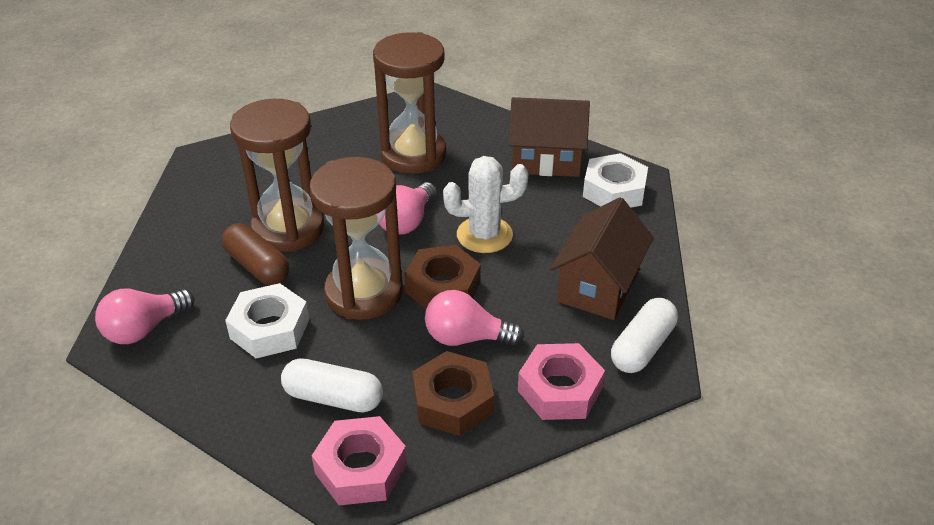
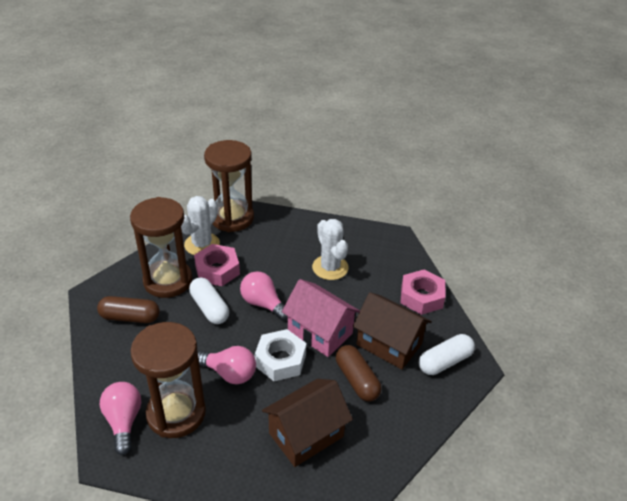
brown capsule: [222,223,290,285] = 1 -> [97,296,160,323] [336,345,382,401] = 2
brown nut: [404,245,481,309] [412,351,494,436] = 2 -> none = 0
pink house: none = 0 -> [282,279,360,357] = 1
white cactus: [443,156,528,253] = 1 -> [181,196,220,255] [312,219,349,280] = 2
white nut: [225,283,309,358] [583,153,648,208] = 2 -> [254,329,307,381] = 1

